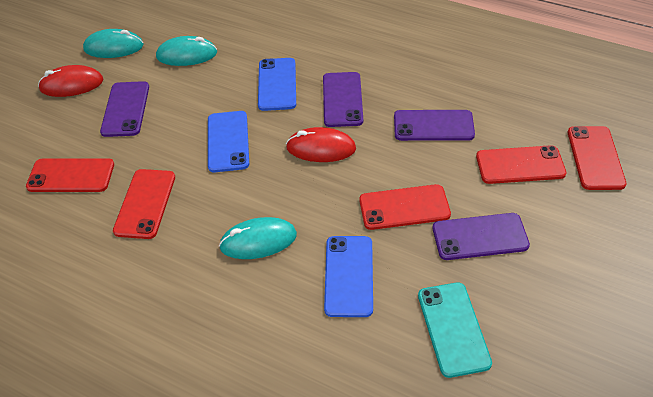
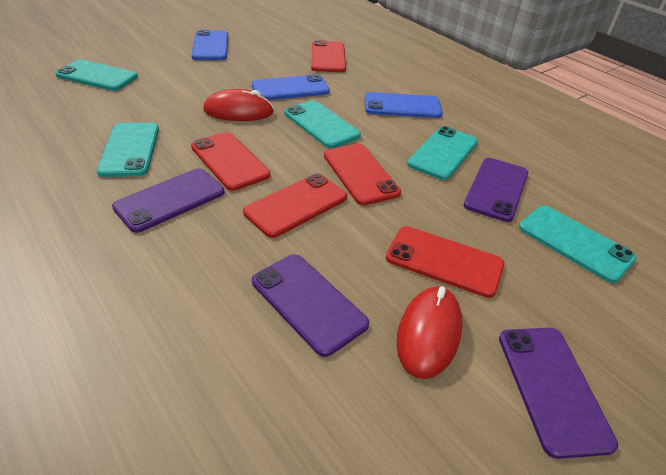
turquoise mouse: [83,29,144,58] [156,36,217,66] [219,217,297,259] = 3 -> none = 0
turquoise phone: [418,282,492,378] = 1 -> [55,59,138,91] [96,123,159,177] [284,100,361,148] [407,126,478,180] [519,206,637,283] = 5

